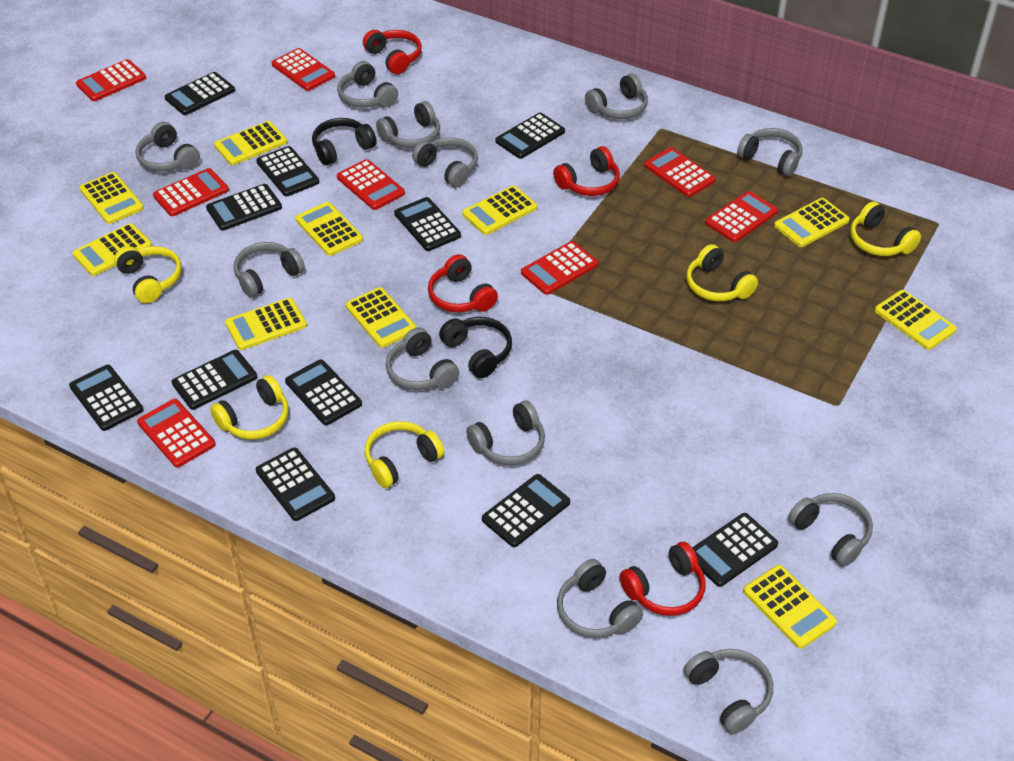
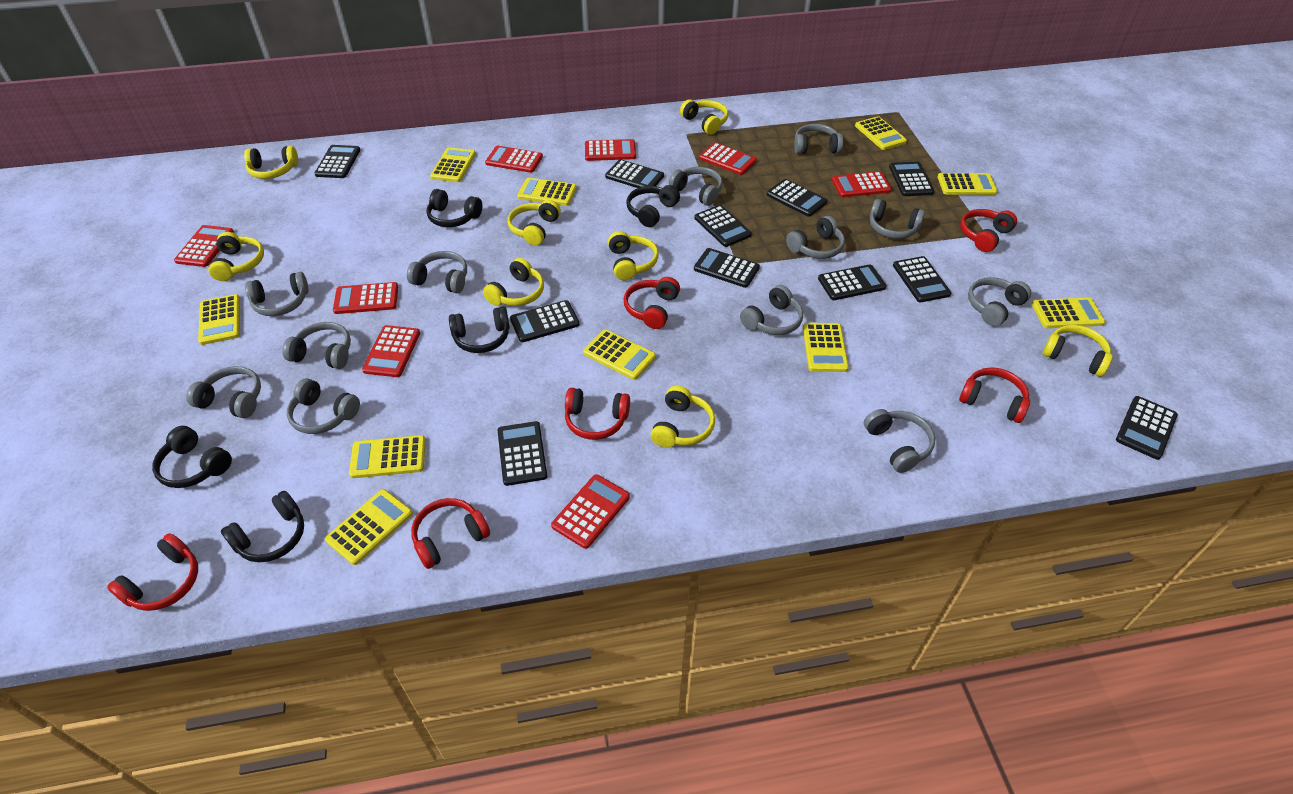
black headphones: [312,118,377,165] [439,317,512,378] = 2 -> [152,426,232,488] [221,491,304,562] [426,189,482,227] [449,307,510,353] [626,185,680,227] = 5
red headphones: [363,30,422,74] [428,254,498,312] [553,146,620,196] [620,542,706,616] = 4 -> [107,533,198,611] [411,498,490,569] [565,388,630,440] [624,277,680,329] [959,367,1030,423] [960,209,1017,252] = 6
yellow headphones: [114,246,182,303] [210,375,289,439] [365,421,444,488] [686,244,758,301] [850,201,921,256] = 5 -> [208,232,264,281] [244,146,298,179] [483,258,544,306] [508,200,561,246] [608,231,659,280] [650,386,715,448] [680,99,728,135] [1043,325,1113,377] = 8

